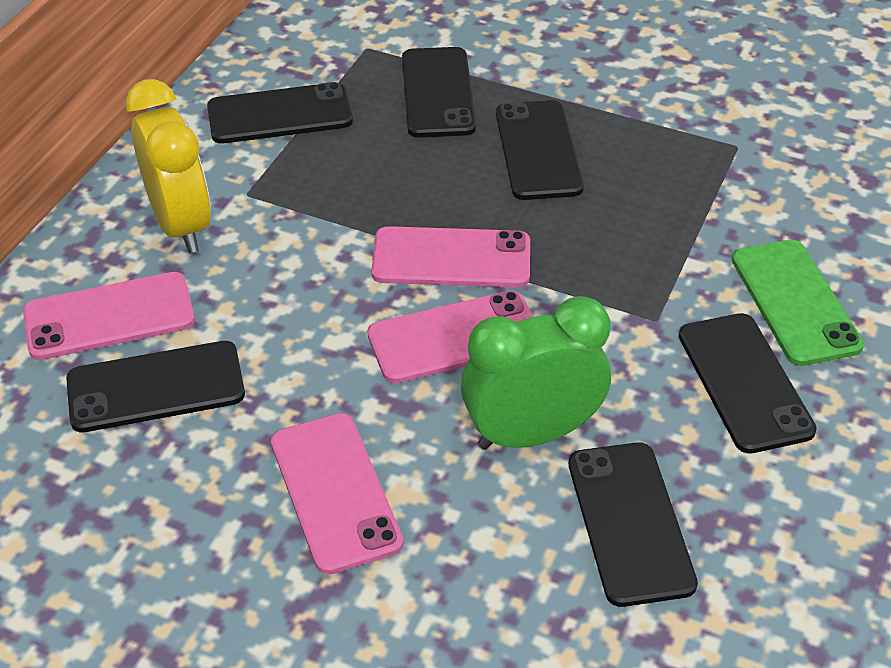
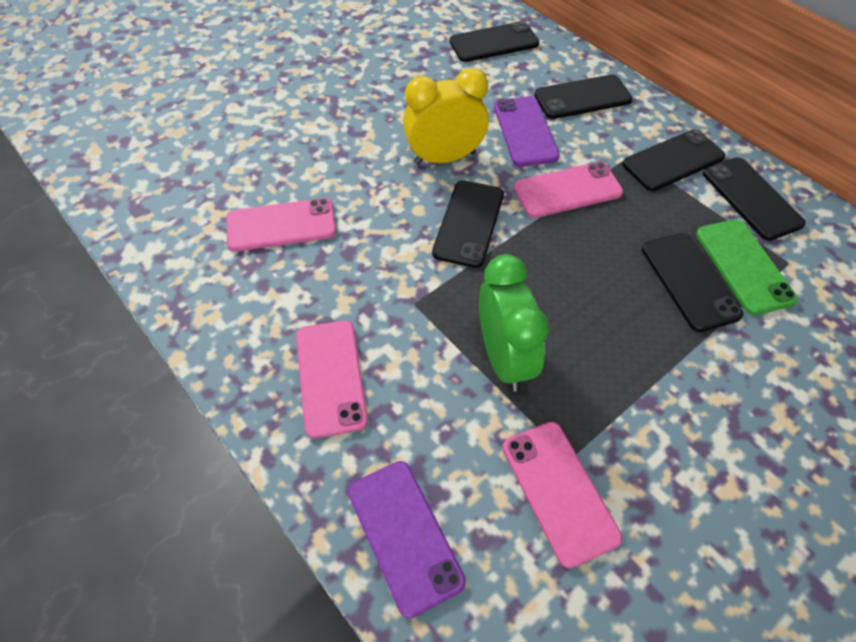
purple phone: none = 0 -> [348,461,466,618] [494,96,560,167] = 2

